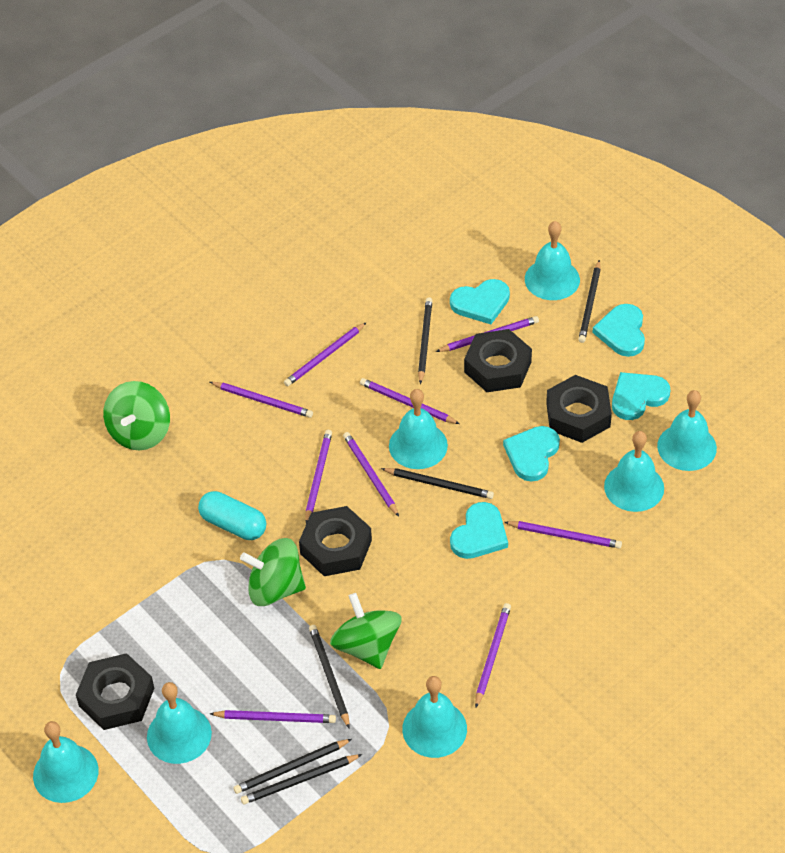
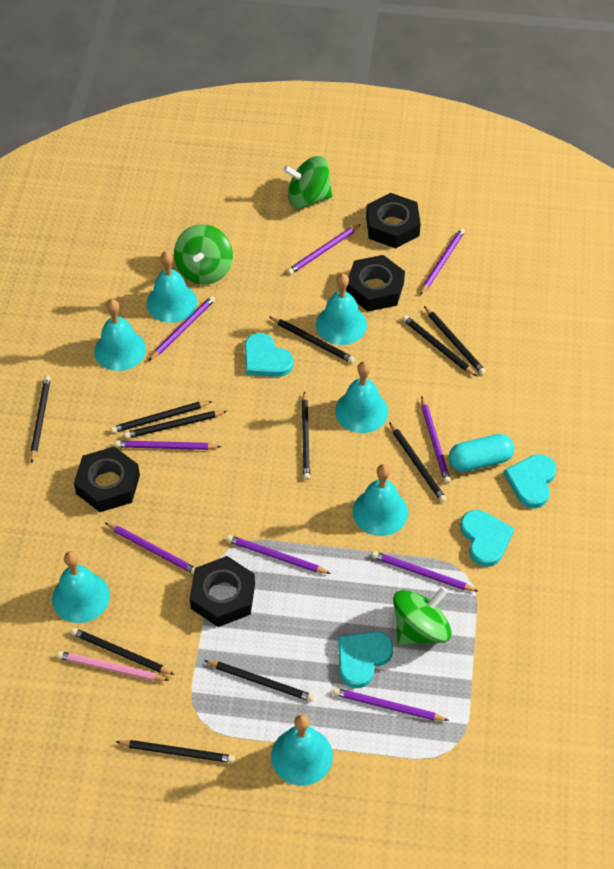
black pencil: [233,739,352,794] [241,754,362,805] [309,625,350,729] [381,468,494,499] [418,297,433,384] [578,260,601,343] = 6 -> [30,376,51,463] [71,628,175,675] [111,401,212,433] [116,740,235,763] [124,411,227,439] [204,660,314,702] [269,316,355,363] [301,391,310,480] [389,422,447,502] [402,315,477,376] [424,306,486,375] = 11
pink pencil: none = 0 -> [57,651,169,681] = 1
turquoise heart: [450,279,510,324] [450,502,508,559] [503,426,560,482] [592,304,645,357] [612,372,670,420] = 5 -> [245,333,294,377] [338,631,393,688] [460,510,514,567] [504,454,556,508] = 4

